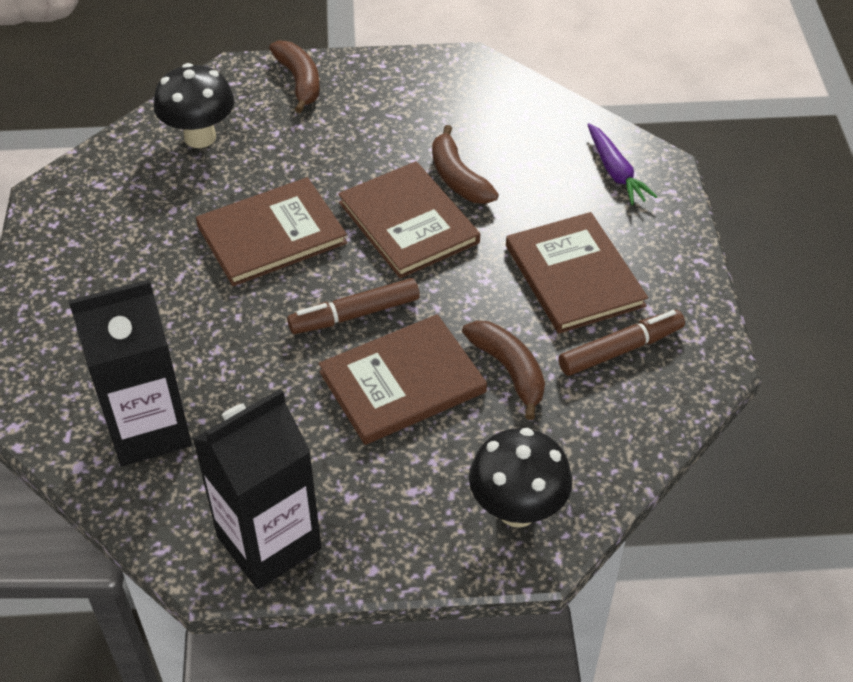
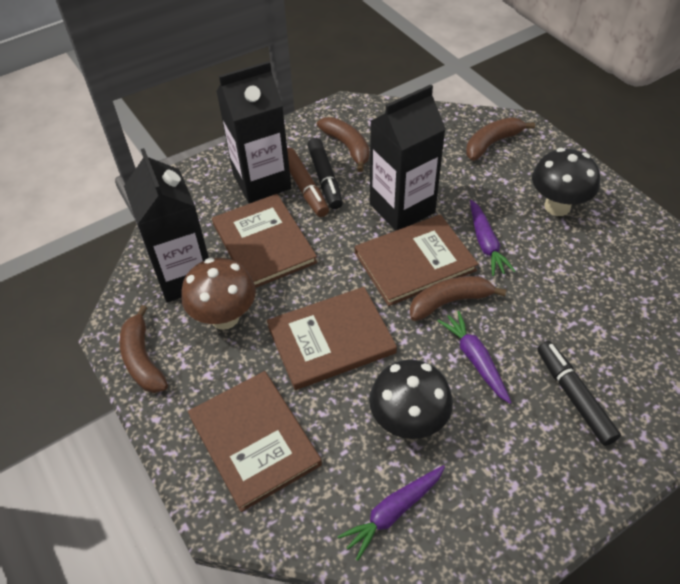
black carton: [68,279,192,466] [193,388,322,589] = 2 -> [124,148,209,302] [216,61,291,203] [370,84,446,231] = 3
black marker: none = 0 -> [307,138,343,209] [537,341,621,446] = 2
brown banana: [269,40,320,113] [432,125,499,204] [462,321,545,420] = 3 -> [120,305,168,393] [317,117,370,172] [410,276,506,321] [466,118,535,161] = 4
brown marker: [287,278,420,334] [558,310,685,376] = 2 -> [287,148,329,217] = 1
brown mushroom: none = 0 -> [181,258,256,330] = 1
purple carrot: [587,123,657,205] = 1 -> [337,465,445,561] [438,311,512,404] [470,200,516,276] = 3

